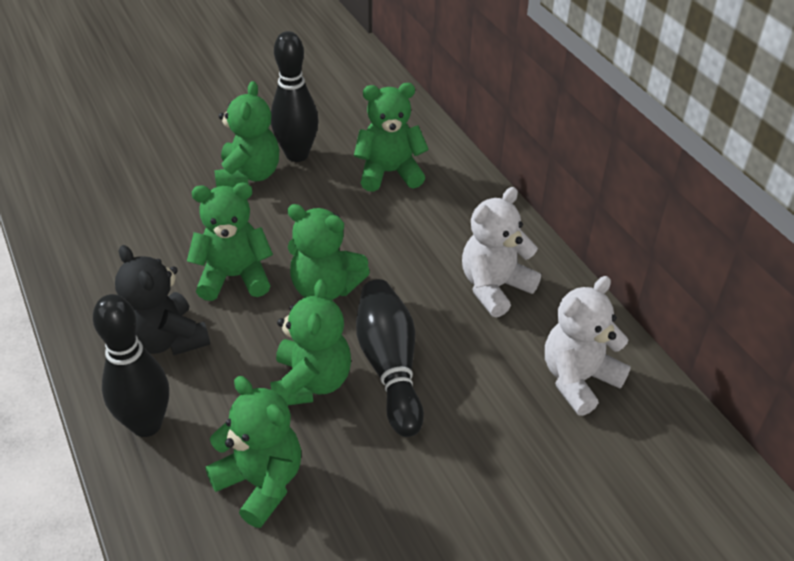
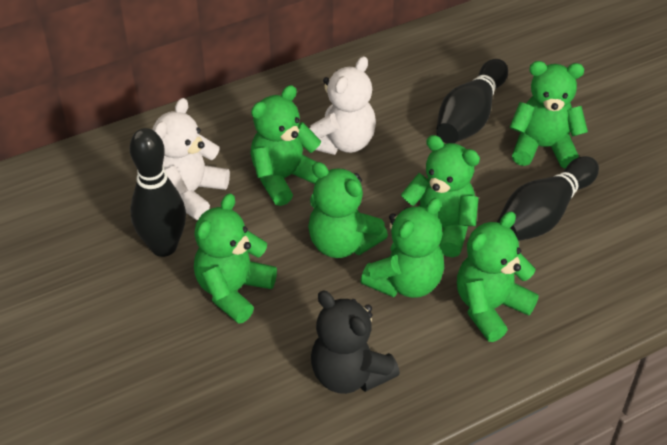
green teddy bear: [187,183,273,301] [205,376,301,528] [214,81,279,188] [270,279,351,405] [287,204,370,300] [354,83,429,192] = 6 -> [194,193,277,324] [251,85,321,206] [308,162,388,258] [361,198,444,298] [401,135,480,257] [457,212,539,342] [509,61,588,169] = 7

